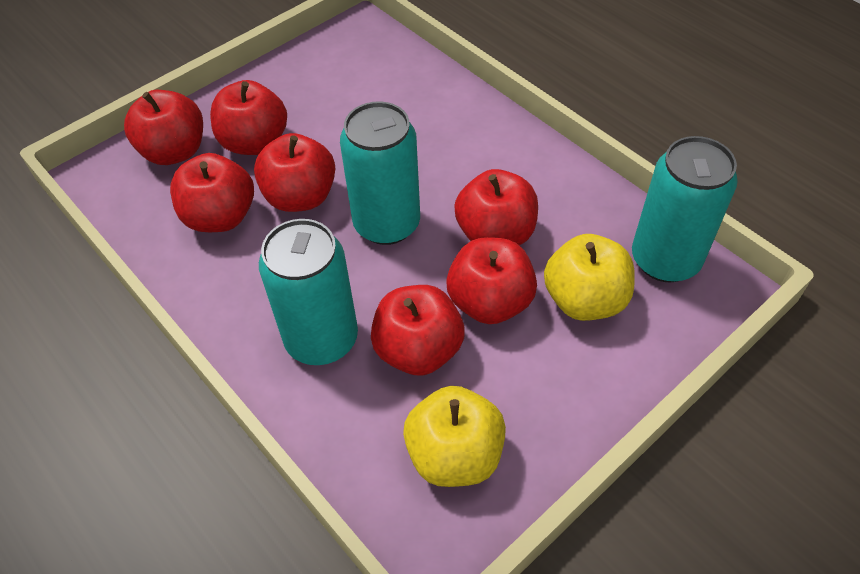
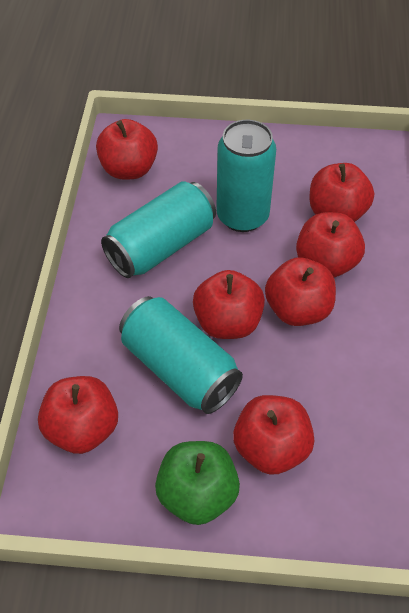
green apple: none = 0 -> [155,441,240,525] = 1
yellow apple: [403,386,506,487] [544,234,635,321] = 2 -> none = 0

